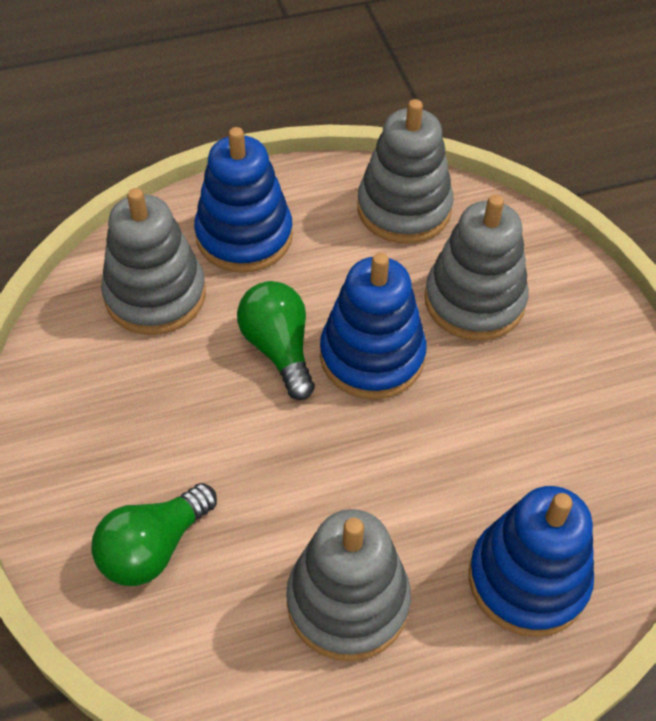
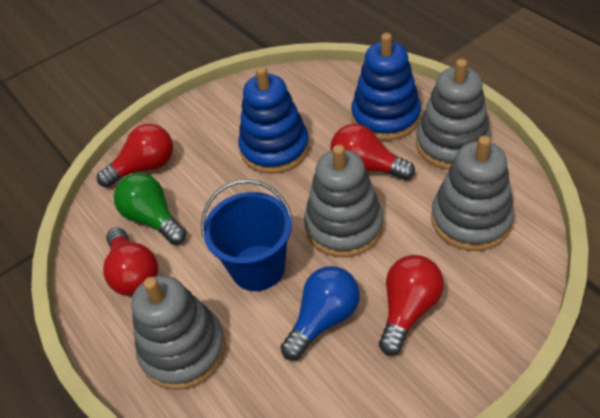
blue bucket: none = 0 -> [201,179,293,291] = 1
blue light bulb: none = 0 -> [281,266,360,360] = 1
blue stacking toy: [194,127,293,273] [320,253,426,400] [469,486,594,637] = 3 -> [238,66,309,174] [351,33,421,141] = 2
green light bulb: [91,483,217,586] [237,281,315,400] = 2 -> [114,173,187,245] = 1
red light bulb: none = 0 -> [97,124,173,188] [103,227,158,296] [331,124,415,180] [379,255,444,356] = 4

